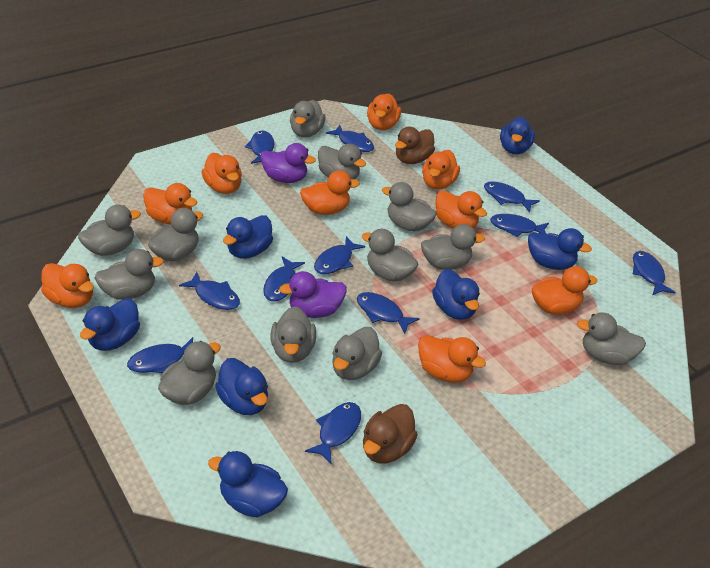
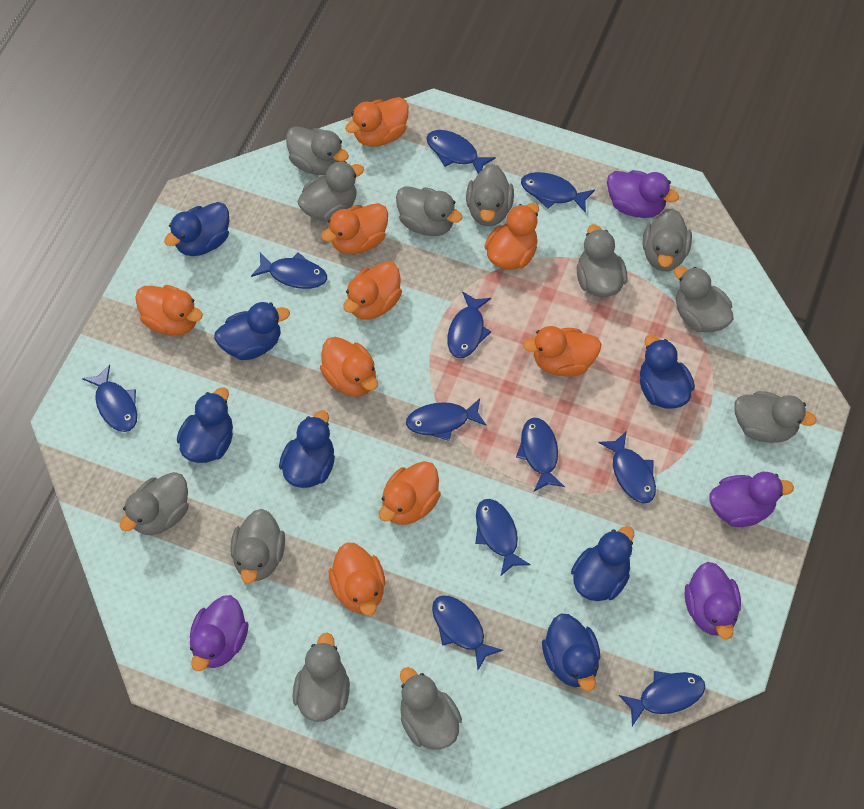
brown duck: [363,404,418,463] [395,127,435,164] = 2 -> none = 0
purple duck: [260,143,316,183] [279,271,347,318] = 2 -> [190,595,249,671] [607,170,679,218] [685,562,741,639] [709,472,794,527] = 4

